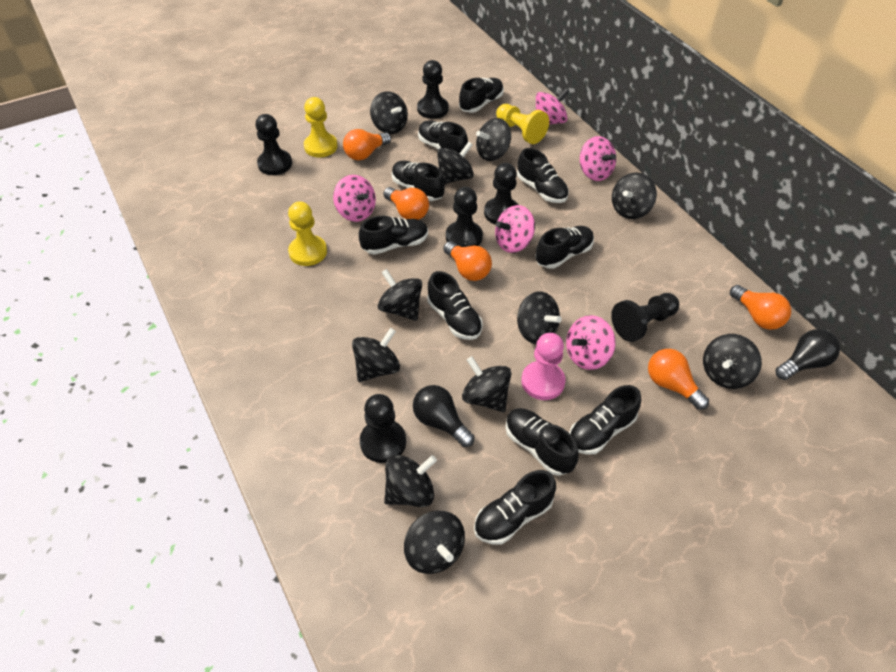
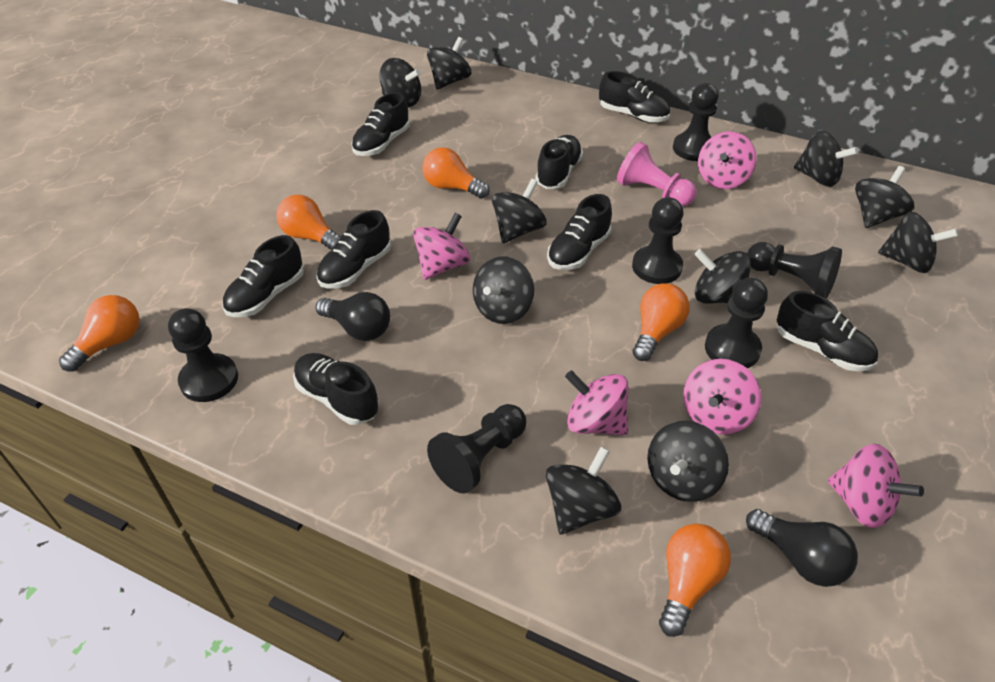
black shoe: [359,216,428,255] [392,161,445,201] [418,121,468,157] [427,271,483,340] [459,78,504,113] [474,470,556,544] [505,408,579,476] [517,148,569,203] [535,226,594,269] [569,385,641,455] = 10 -> [222,235,304,317] [293,353,379,425] [317,210,391,289] [351,92,410,156] [535,135,583,189] [547,194,612,270] [599,71,670,123] [777,291,878,371] = 8
black spinning top: [352,328,400,382] [370,91,408,134] [378,269,422,321] [384,455,437,507] [404,511,465,574] [437,142,474,184] [462,356,512,412] [476,118,511,161] [517,291,562,344] [612,172,657,219] [703,334,762,389] = 11 -> [379,58,421,107] [427,37,471,90] [473,256,534,324] [492,179,546,243] [546,447,621,534] [647,421,729,502] [694,249,751,303] [794,131,858,187] [855,166,914,228] [878,212,958,273] = 10
yellow pawn: [288,201,327,266] [304,97,338,157] [496,104,549,144] = 3 -> none = 0

